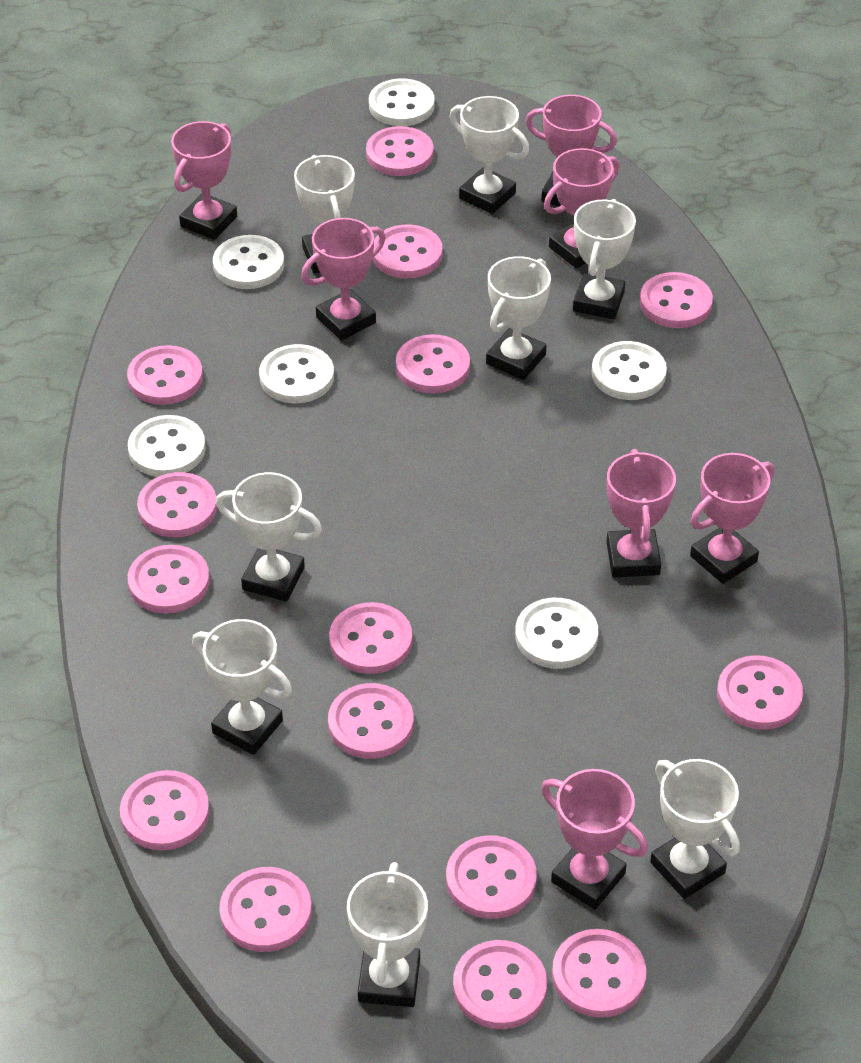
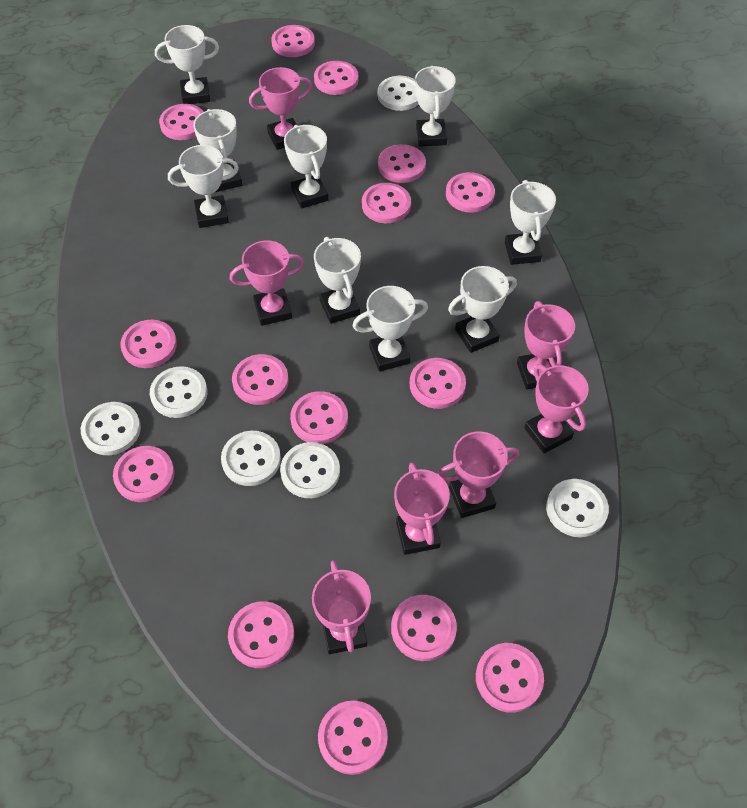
white trophy: [192,619,292,755] [216,472,322,602] [294,155,355,273] [347,862,428,1007] [450,96,529,214] [486,256,551,380] [573,199,636,319] [650,759,740,899] = 8 -> [155,25,219,104] [168,145,239,228] [193,109,242,192] [284,125,328,209] [314,237,361,324] [353,286,428,372] [415,65,456,146] [448,266,517,353] [505,180,556,265] = 9

